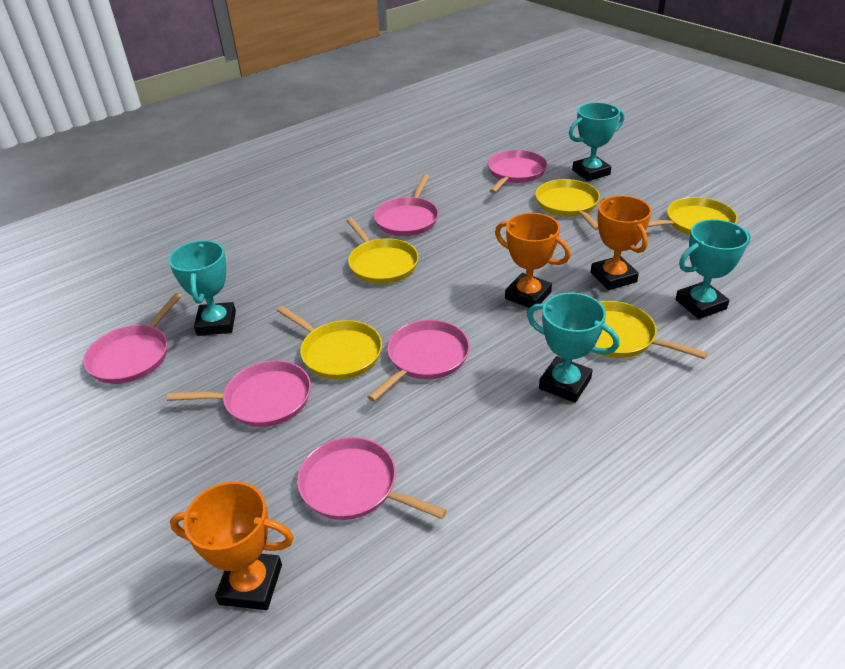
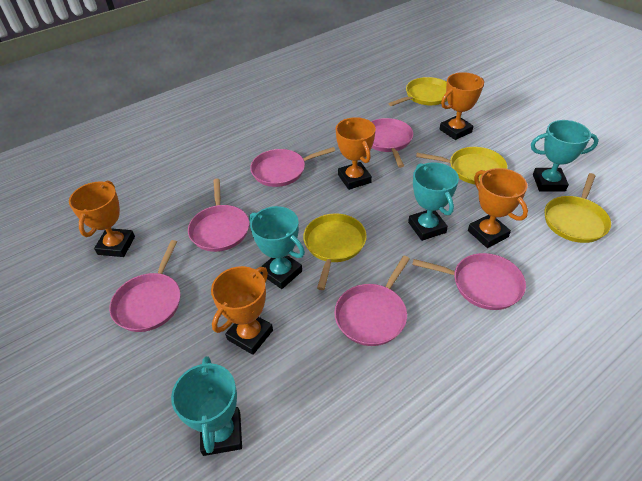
orange trophy: [170,481,294,610] [495,213,571,308] [591,196,652,290] = 3 -> [69,181,135,257] [211,266,273,355] [336,117,376,190] [440,72,484,140] [468,168,528,248] = 5
yellow pan: [277,306,382,380] [346,218,419,284] [535,179,600,230] [595,301,708,359] [647,197,737,235] = 5 -> [303,213,367,290] [388,77,447,106] [416,147,508,184] [545,173,611,243] = 4

